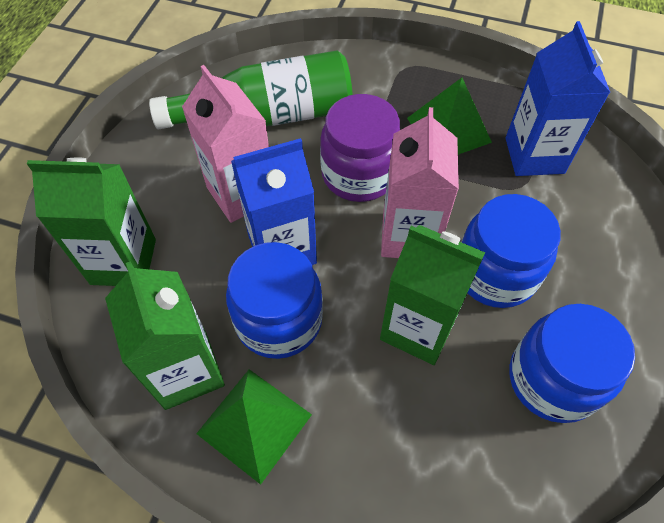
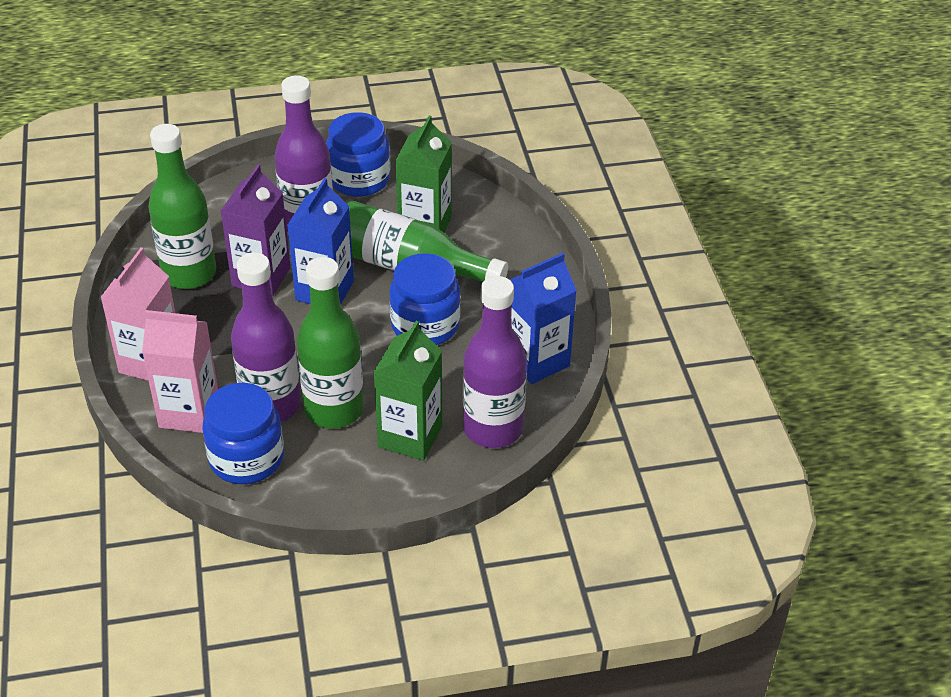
green bottle: [149,50,353,129] = 1 -> [148,124,216,289] [297,257,364,429] [347,201,508,282] = 3
green carton: [27,158,156,286] [105,262,225,410] [380,225,485,365] = 3 -> [374,321,442,461] [395,116,452,232] = 2
green pyramid: [196,369,312,485] [407,78,492,155] = 2 -> none = 0
purple bottle: none = 0 -> [231,252,301,422] [275,75,333,232] [463,276,527,448] = 3
purple carton: none = 0 -> [221,164,290,296] = 1
purple jar: [320,94,400,202] = 1 -> none = 0

